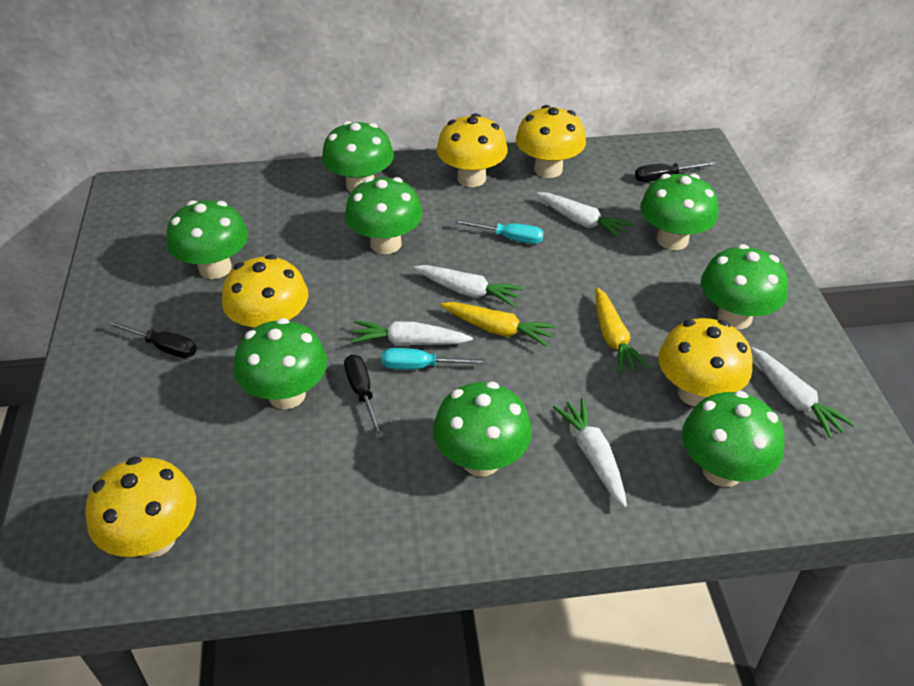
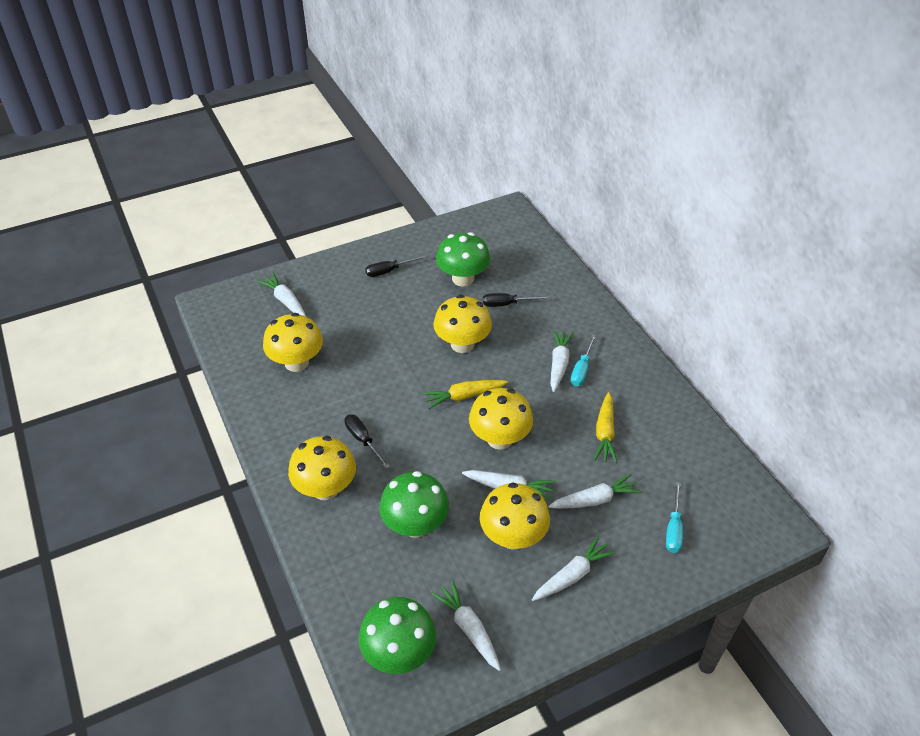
green mushroom: [167,200,248,279] [234,318,327,409] [322,121,394,192] [345,177,423,254] [433,382,532,476] [640,174,718,250] [682,391,785,487] [701,244,788,329] = 8 -> [358,597,436,674] [380,471,449,538] [436,232,490,287] = 3
white carrot: [350,321,473,346] [413,265,524,307] [536,192,633,239] [553,398,627,507] [751,347,855,439] = 5 -> [257,273,306,316] [431,580,501,671] [462,470,556,501] [532,536,616,601] [548,474,642,509] [550,330,574,392] = 6

